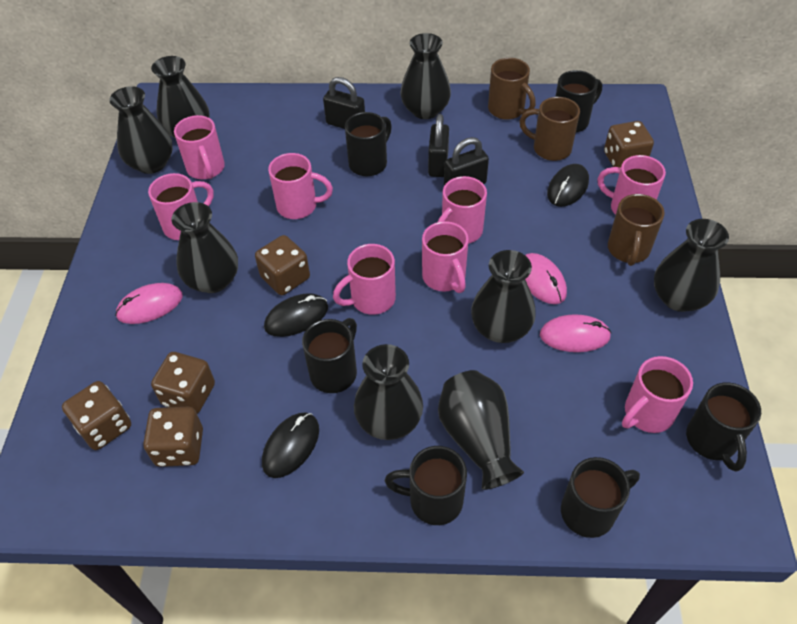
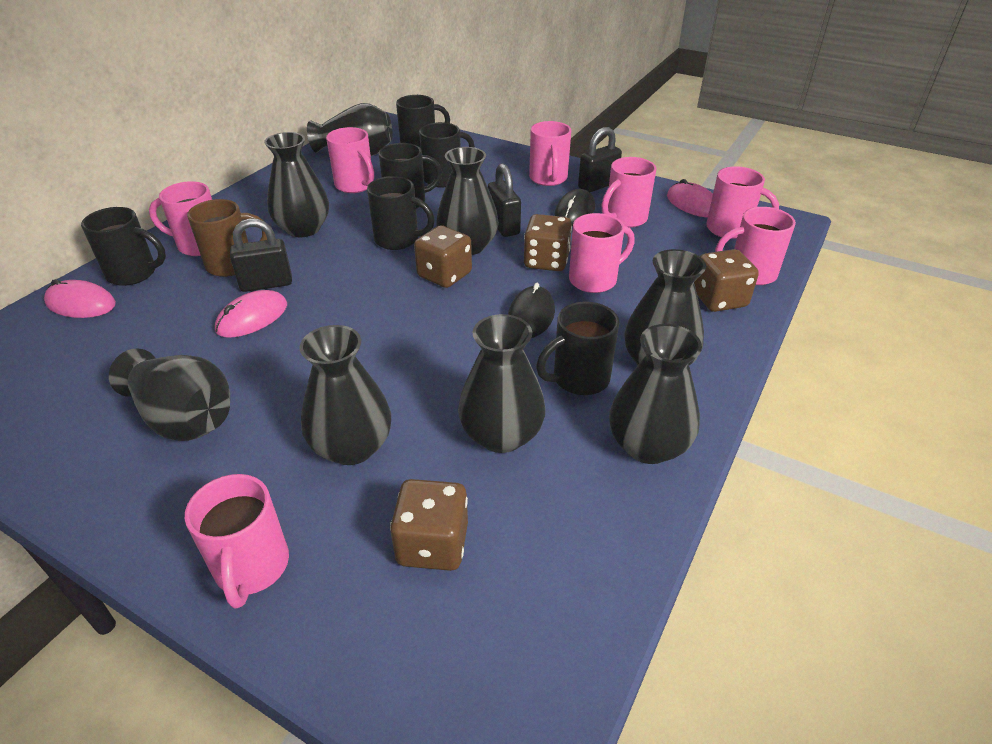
black mouse: [262,412,319,478] [264,293,328,337] [547,164,589,207] = 3 -> [508,283,555,338] [554,189,595,226] = 2
brown dice: [62,381,131,450] [143,407,203,467] [151,352,215,414] [255,235,310,295] [604,121,654,168] = 5 -> [390,479,468,571] [414,225,472,288] [524,214,572,271] [694,249,759,312] = 4
brown mug: [488,58,536,120] [519,97,580,161] [608,194,665,266] = 3 -> [187,199,267,277] = 1

